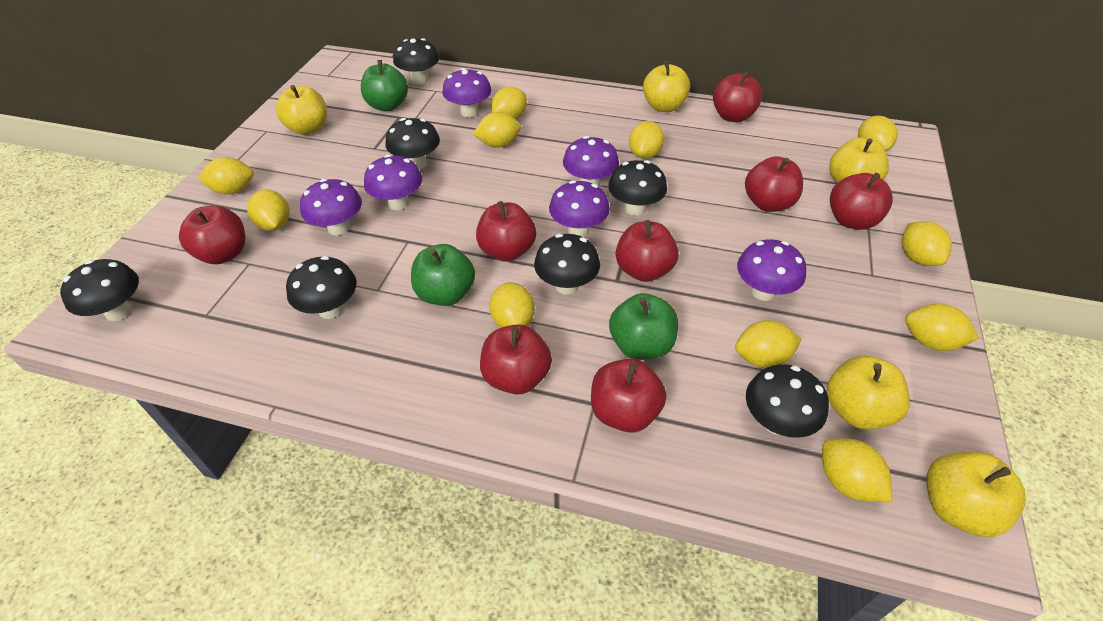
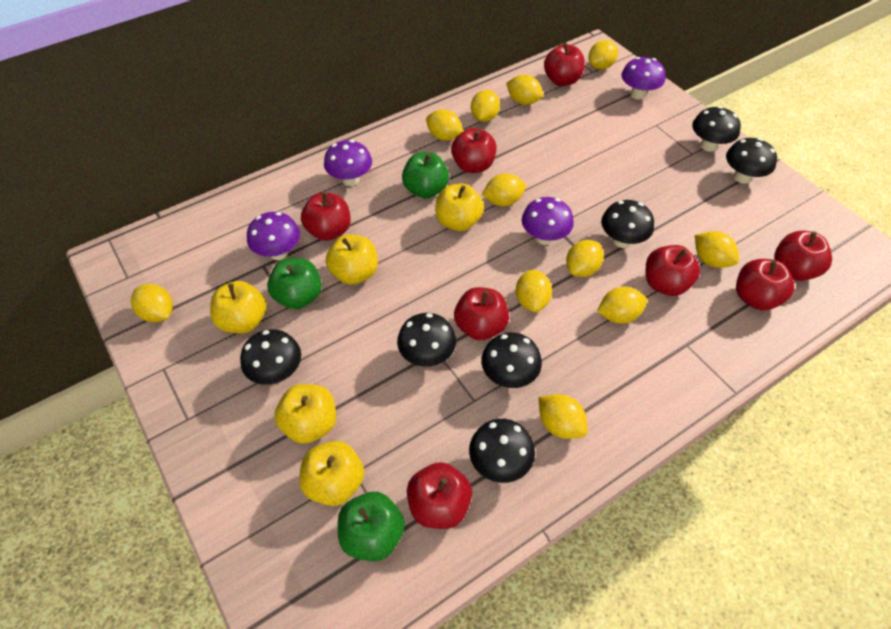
purple mushroom: [300,179,362,236] [364,155,422,210] [442,68,492,117] [549,180,610,237] [563,136,619,187] [737,239,806,301] = 6 -> [247,212,300,260] [324,140,372,186] [522,197,574,245] [621,57,665,100] = 4

